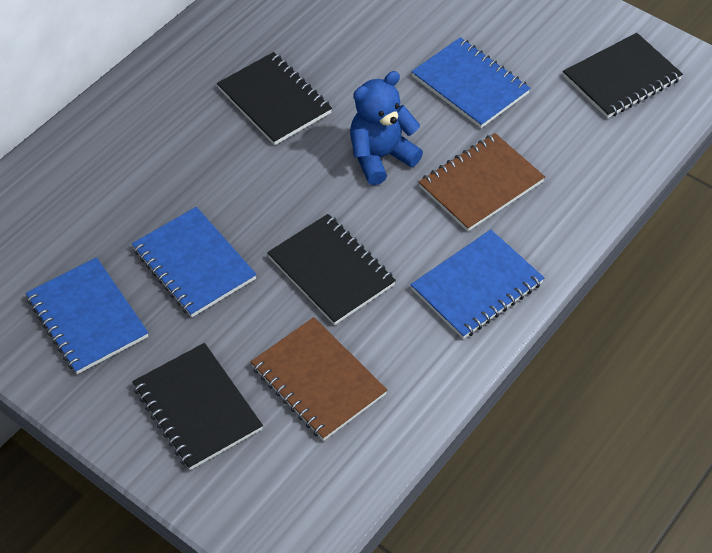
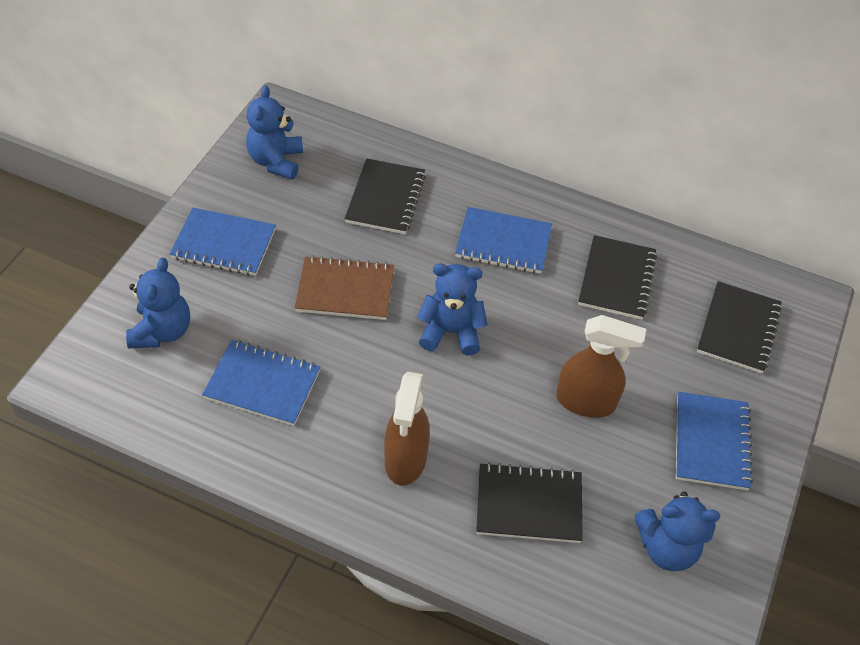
blue teddy bear: [350,71,423,185] = 1 -> [126,258,190,348] [246,85,303,180] [417,263,488,356] [635,491,720,571] = 4
brown notebook: [251,317,387,441] [419,133,545,232] = 2 -> [295,255,394,320] = 1
brown spray bottle: none = 0 -> [384,372,430,486] [556,315,646,418] = 2

